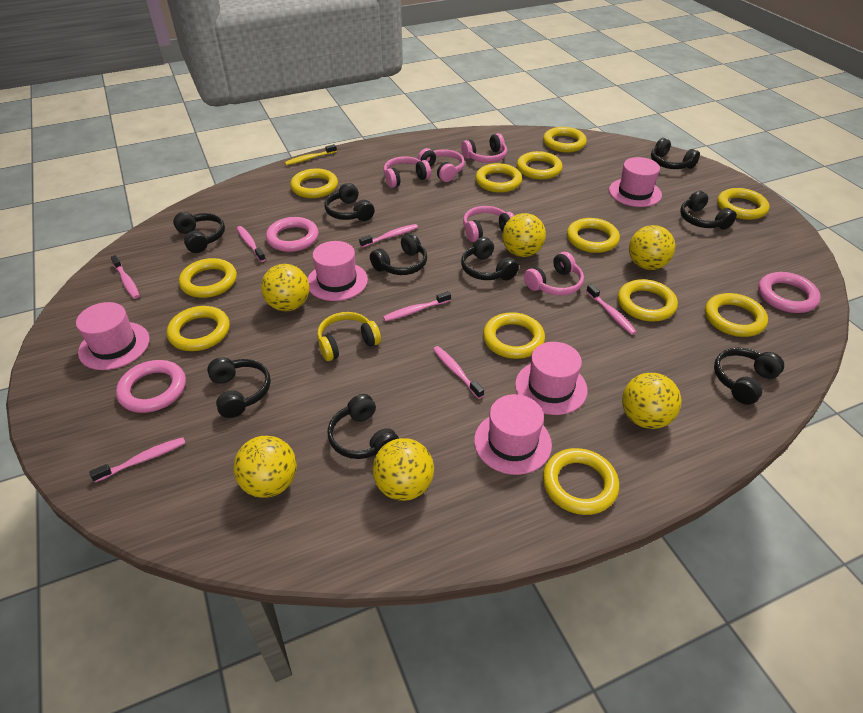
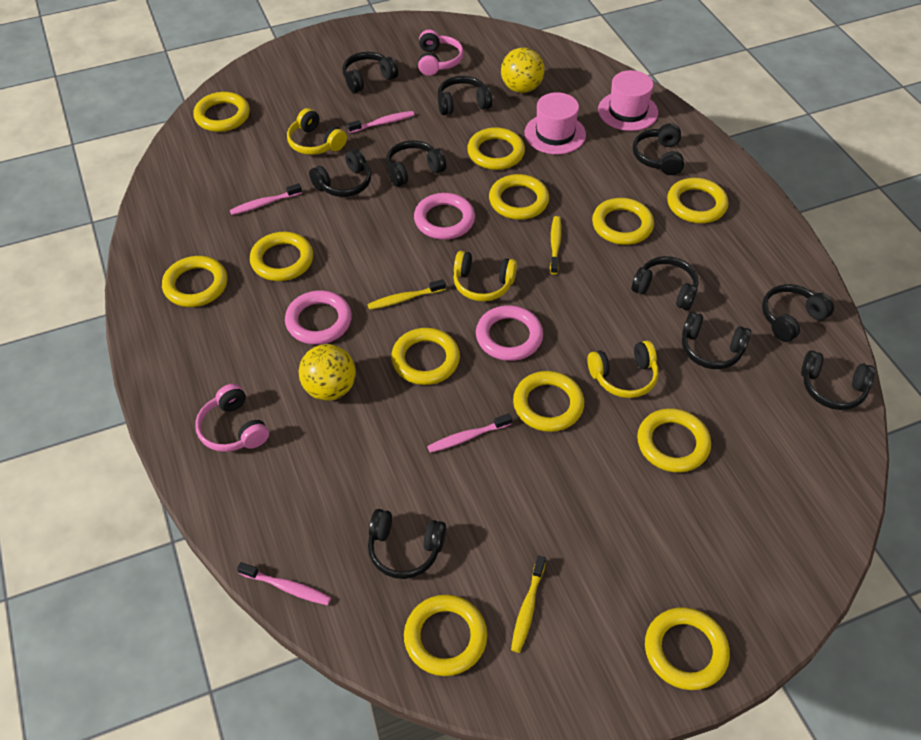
black headphones: [173,212,225,253] [207,357,271,418] [325,183,375,221] [328,394,399,459] [370,233,427,275] [461,237,519,280] [651,138,700,169] [680,190,737,229] [714,348,784,405] = 9 -> [309,148,371,197] [342,52,398,93] [368,509,446,579] [386,140,446,187] [438,76,492,115] [632,256,698,311] [633,123,684,175] [682,312,751,369] [762,284,834,342] [801,350,875,410] = 10
pink hat: [76,302,150,370] [307,241,368,301] [474,394,552,475] [515,342,588,415] [609,157,662,207] = 5 -> [525,92,586,154] [598,70,658,131] = 2
pink headphones: [384,156,431,188] [418,148,465,182] [461,133,507,163] [463,206,514,242] [524,252,584,296] = 5 -> [195,384,269,452] [418,30,464,76] = 2
pink toothbrush: [89,437,185,482] [111,255,140,299] [237,226,266,262] [359,224,418,248] [383,291,451,321] [433,346,484,399] [586,284,637,335] = 7 -> [230,183,302,215] [237,562,331,605] [347,111,414,133] [427,413,512,453] = 4
yellow ball: [233,436,297,498] [261,264,309,311] [373,438,434,501] [502,213,546,257] [622,373,681,429] [629,225,675,270] = 6 -> [298,344,356,401] [501,47,544,93] = 2
yellow headphones: [317,312,381,361] = 1 -> [287,108,347,155] [453,251,517,301] [587,341,659,398] = 3
yellow toothbrush: [284,144,337,165] = 1 -> [367,279,446,310] [511,556,546,653] [550,216,562,275] = 3

